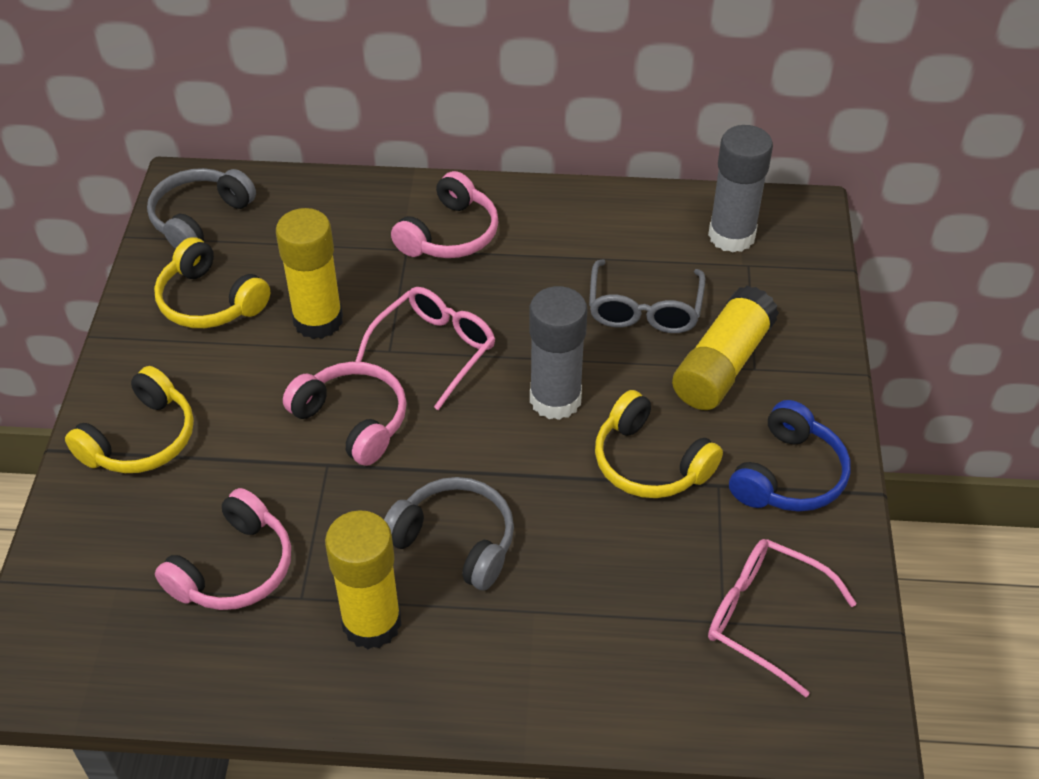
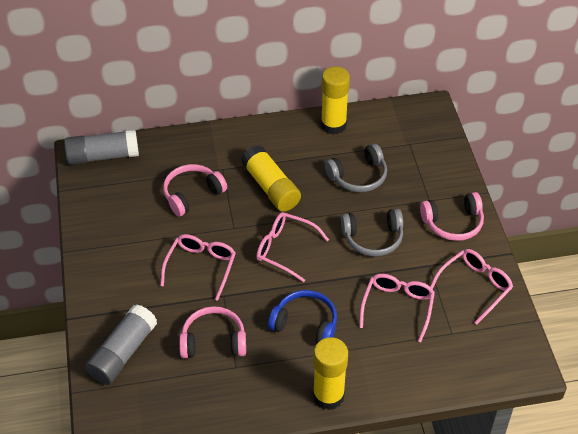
grey glasses: [589,260,705,333] = 1 -> none = 0
pink glasses: [355,287,495,410] [708,539,857,697] = 2 -> [160,234,236,301] [256,212,329,282] [359,274,435,342] [430,249,513,324] = 4
yellow headphones: [65,366,194,473] [154,237,270,328] [595,390,723,498] = 3 -> none = 0

